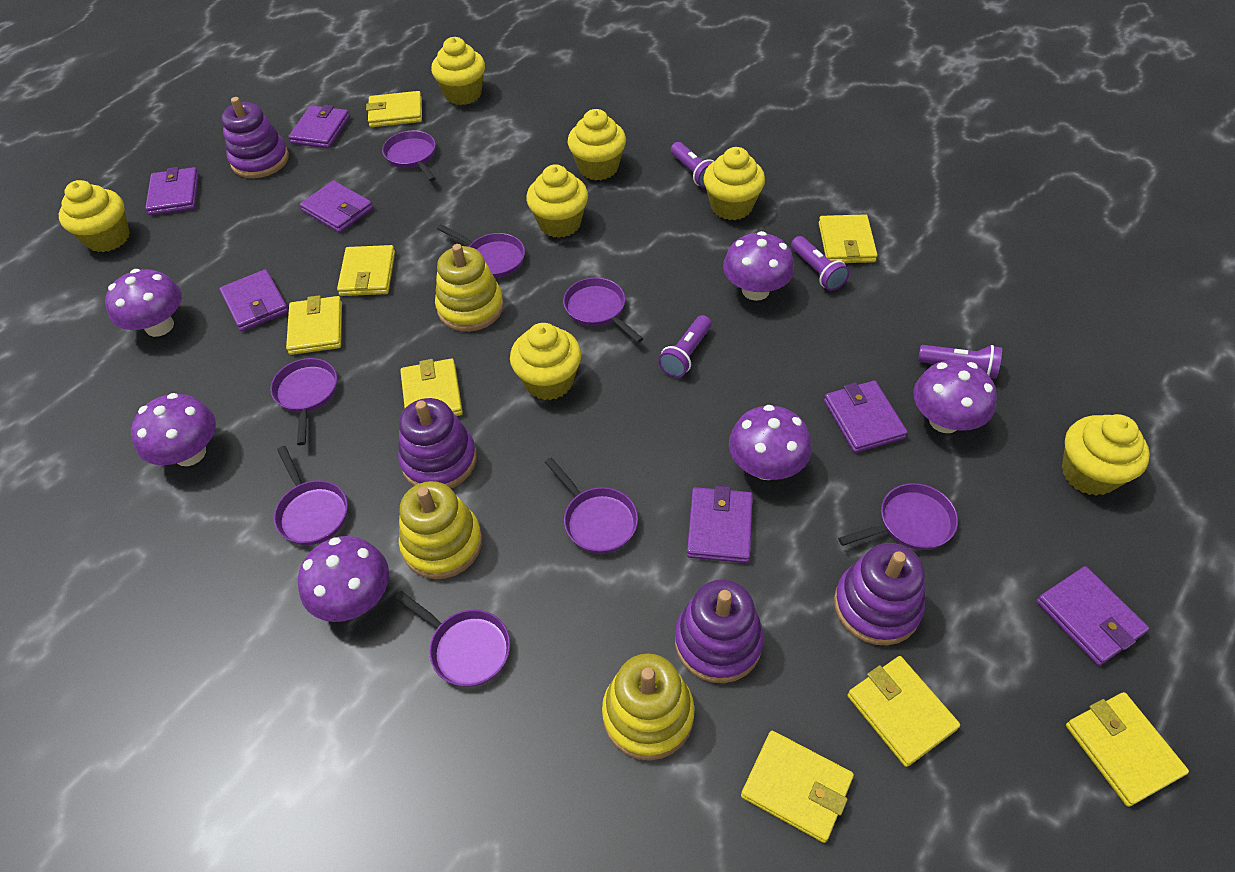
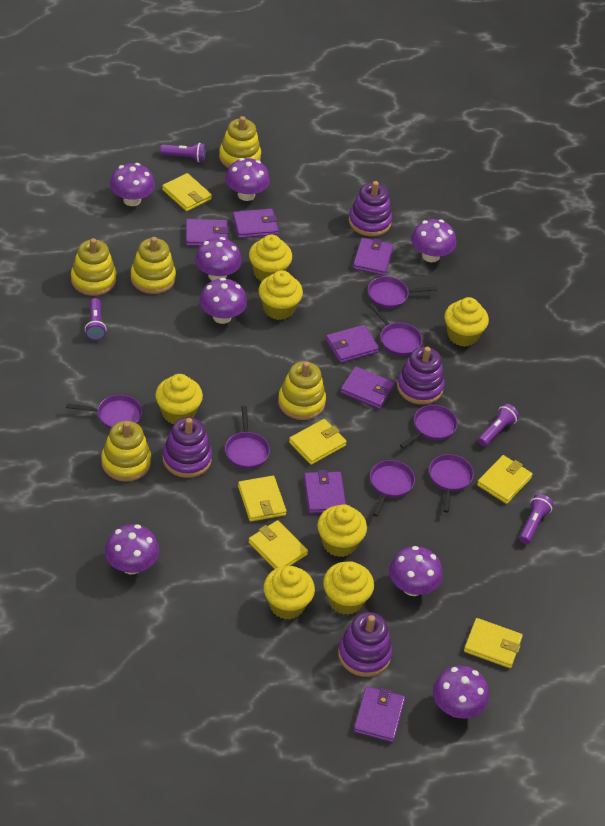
purple mushroom: [105,269,182,337] [131,393,216,466] [298,536,389,622] [723,231,794,301] [729,405,812,480] [914,360,997,433] = 6 -> [105,524,159,574] [110,163,155,206] [195,237,242,281] [199,278,247,324] [225,158,270,201] [389,546,443,596] [411,219,456,262] [433,666,489,718] = 8
purple pan: [270,358,337,445] [274,446,348,545] [382,131,436,181] [395,591,510,687] [437,224,525,278] [545,458,638,554] [563,278,644,343] [838,483,958,550] = 8 -> [66,395,142,429] [225,406,270,469] [368,276,437,308] [370,304,422,356] [370,460,415,517] [400,405,458,448] [429,454,474,513] = 7
yellow stacking toy: [399,481,482,579] [435,244,504,332] [602,653,695,761] = 3 -> [71,238,116,296] [101,421,151,482] [131,237,176,294] [219,116,261,168] [278,361,326,420] = 5
yellow wallet: [286,295,342,355] [337,245,395,296] [366,91,422,127] [400,358,463,416] [741,731,854,843] [819,214,877,263] [848,656,960,767] [1066,692,1189,807] = 8 -> [162,173,212,211] [238,476,287,522] [248,520,308,569] [289,419,347,465] [464,618,523,668] [477,455,533,504] = 6

